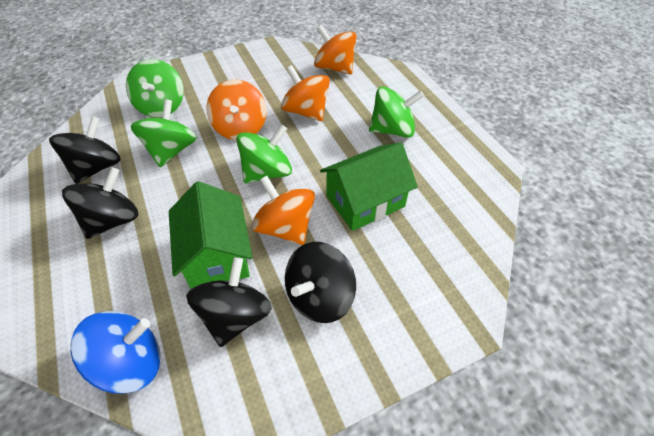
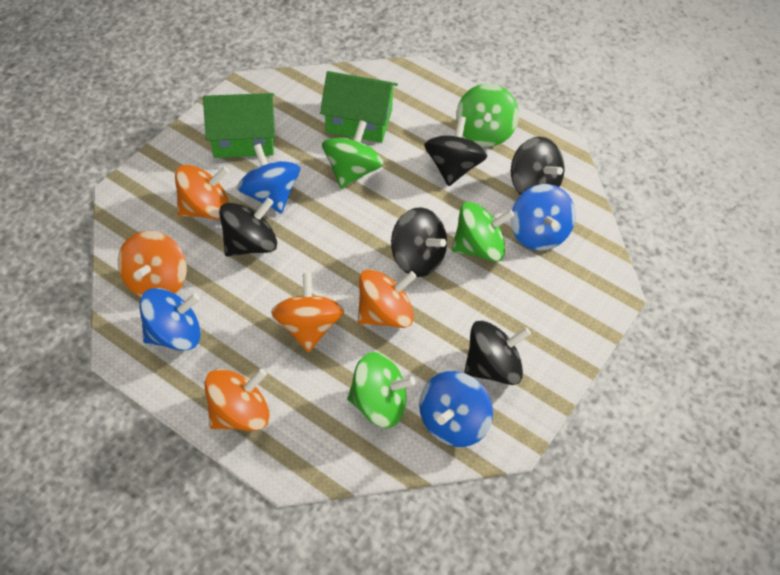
black spinning top: [49,116,121,184] [62,167,138,239] [186,257,272,347] [285,242,356,323] = 4 -> [219,198,277,257] [391,207,447,277] [424,116,487,186] [464,321,531,385] [511,137,565,195] = 5
blue spinning top: [71,311,161,394] = 1 -> [139,288,201,351] [237,144,300,214] [419,371,493,447] [511,184,576,251] = 4
orange spinning top: [207,79,266,140] [251,176,315,245] [281,65,330,121] [314,25,356,75] = 4 -> [118,231,187,297] [175,165,229,219] [204,369,270,431] [271,273,345,352] [358,269,417,328] = 5

